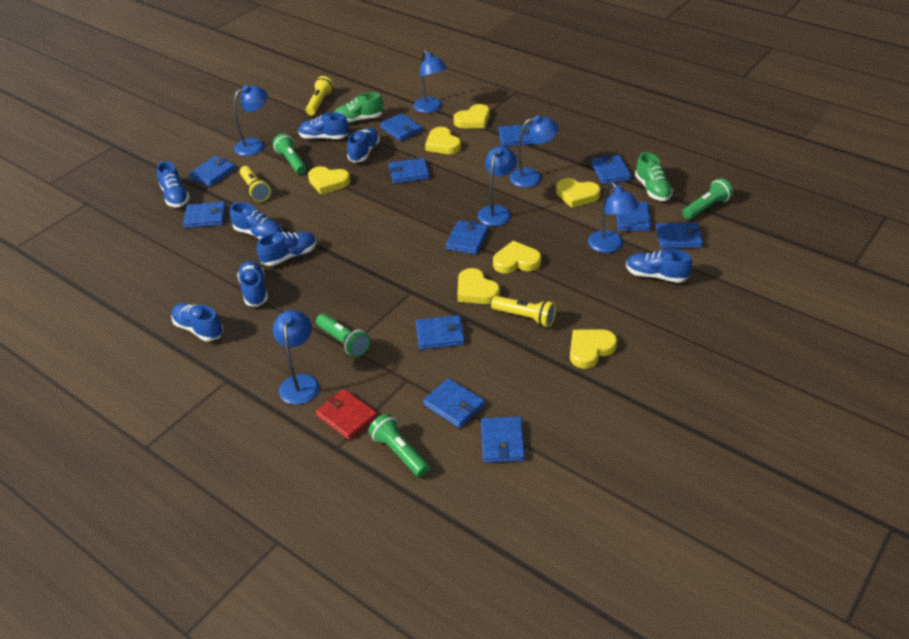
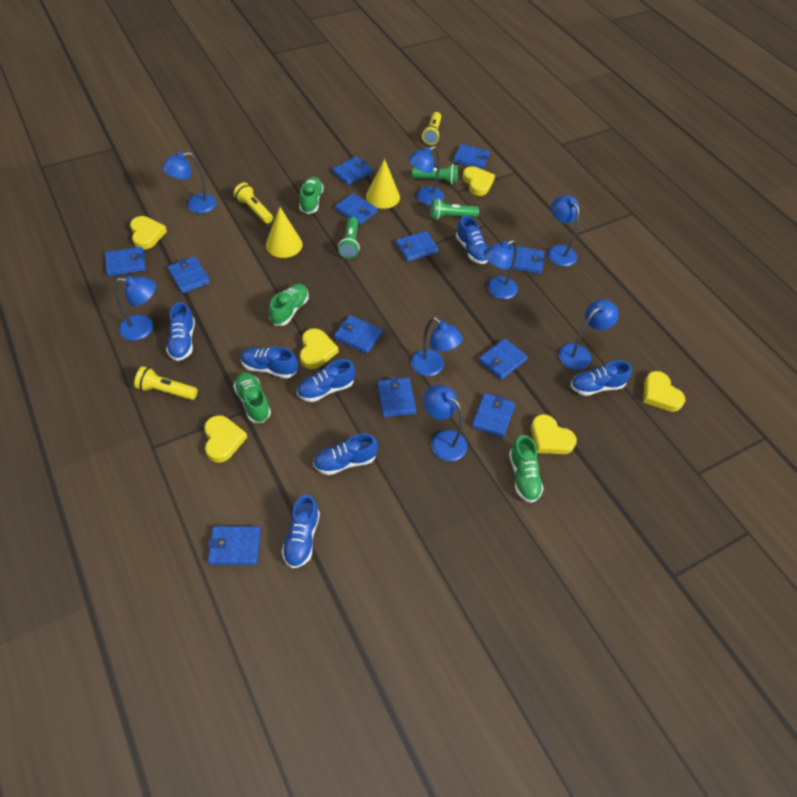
blue lamp: [234,85,268,156] [273,310,320,405] [413,50,447,113] [478,146,517,226] [510,115,559,188] [588,182,639,253] = 6 -> [114,276,156,341] [162,152,216,213] [408,146,444,205] [411,317,463,376] [423,385,467,461] [483,240,518,299] [548,195,579,266] [558,299,619,370] = 8
blue shoe: [157,161,190,207] [171,303,224,341] [230,202,283,239] [237,261,268,307] [257,232,317,266] [298,112,349,139] [347,128,380,163] [626,249,692,283] = 8 -> [166,302,195,361] [240,347,298,378] [282,495,320,568] [297,359,355,402] [313,434,378,475] [456,216,488,264] [571,360,632,396] = 7
green flashlight: [273,133,306,175] [316,314,370,357] [368,413,429,477] [682,178,733,220] = 4 -> [338,217,360,259] [412,164,458,185] [430,199,479,220] = 3
green shoe: [334,92,383,123] [635,152,673,201] = 2 -> [233,372,271,423] [269,284,309,326] [299,177,324,214] [509,435,544,503] = 4
red wallet: [316,389,378,440] = 1 -> none = 0
yellow cone: none = 0 -> [266,207,303,258] [366,159,400,209] = 2
yellow heart: [308,166,351,194] [425,127,461,154] [453,104,490,129] [457,268,500,304] [493,241,541,274] [556,178,601,208] [570,330,617,369] = 7 -> [130,216,167,249] [204,415,247,463] [300,328,338,369] [462,166,495,196] [531,414,577,454] [643,371,685,412] = 6

